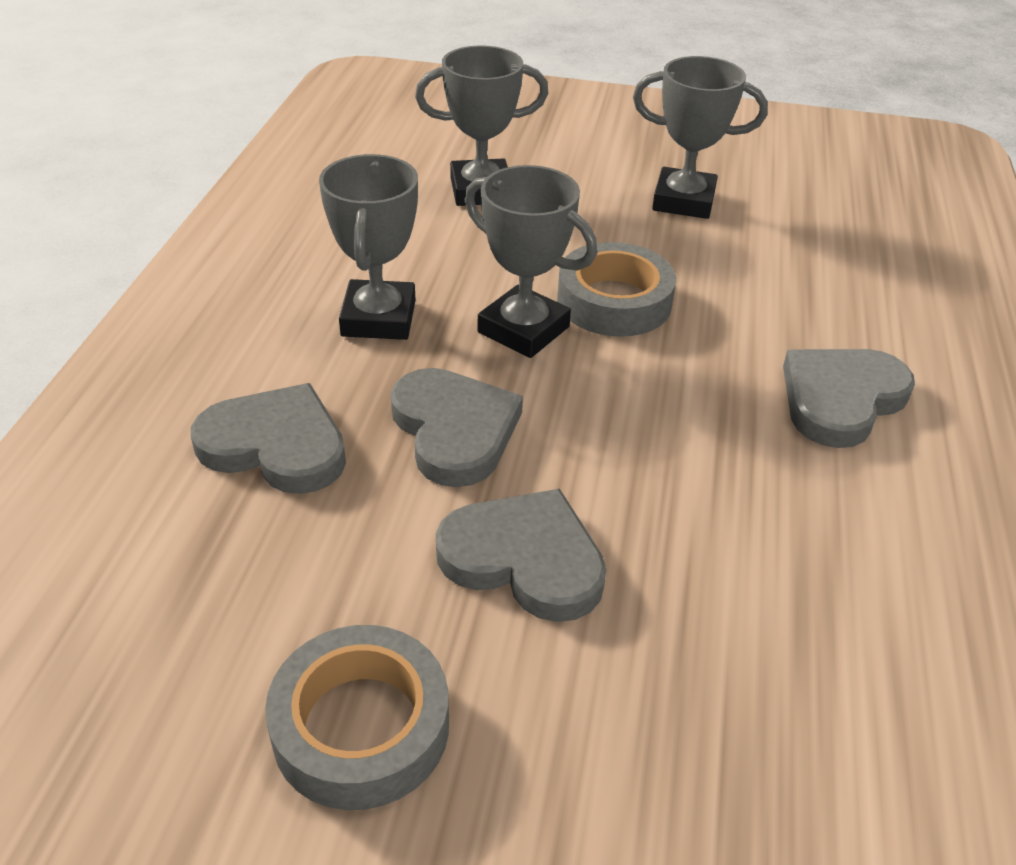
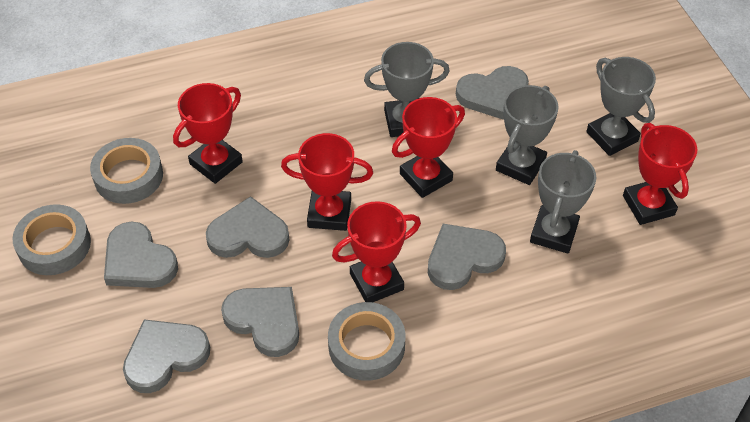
grey heart: [191,383,346,494] [390,368,523,487] [436,489,606,622] [783,349,915,448] = 4 -> [104,222,178,288] [123,319,210,393] [206,196,290,258] [221,287,299,357] [428,224,506,290] [456,66,529,120] = 6
grey tape: [265,625,449,810] [557,242,676,337] = 2 -> [12,204,91,275] [90,138,163,204] [328,302,405,381] = 3
red trophy: none = 0 -> [173,83,243,184] [281,133,373,231] [332,201,421,302] [392,97,465,198] [623,123,697,225] = 5

